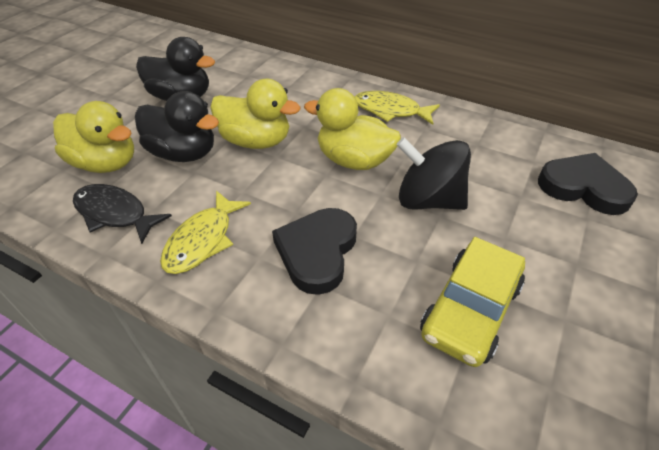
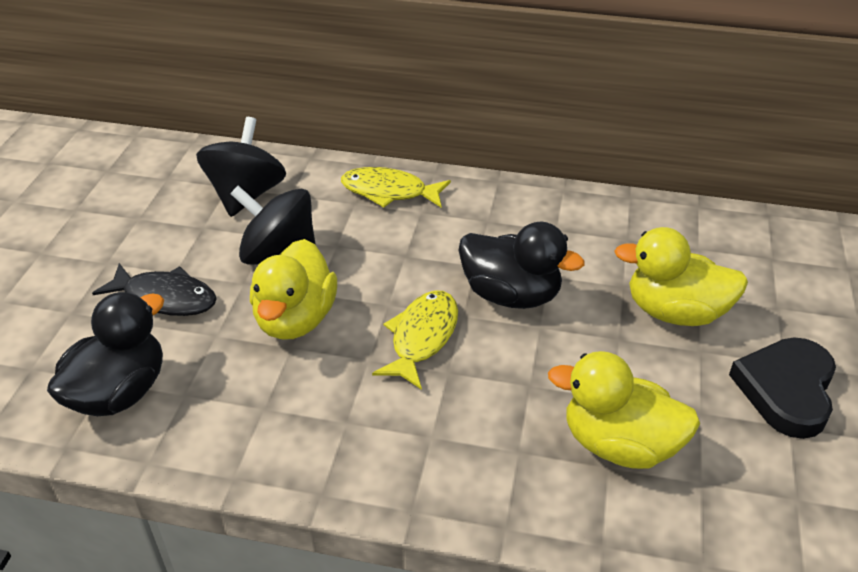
black heart: [272,208,357,295] [538,153,638,215] = 2 -> [729,337,836,439] = 1
black spinning top: [396,137,471,210] = 1 -> [196,117,286,217] [230,186,316,265] = 2
yellow car: [420,237,525,367] = 1 -> none = 0

